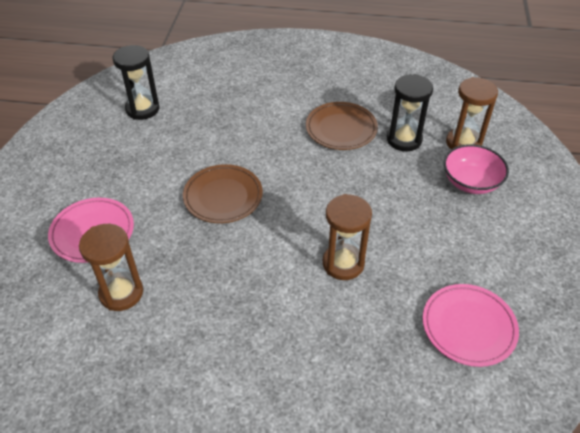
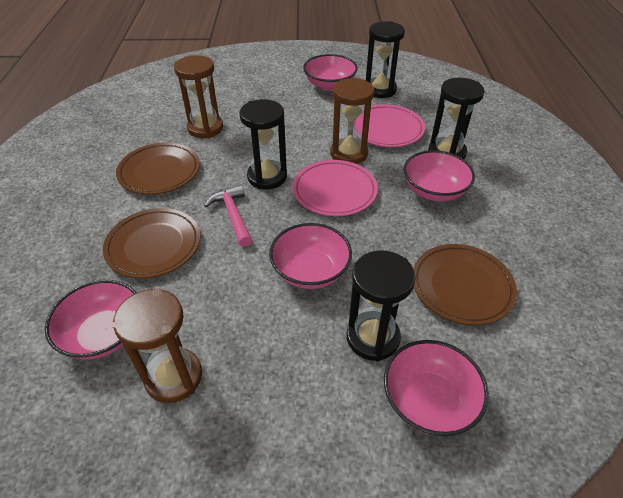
black hourglass: [112,45,159,120] [387,74,433,151] = 2 -> [239,99,287,189] [347,251,416,361] [366,21,405,98] [428,78,484,159] = 4
brown plate: [183,164,263,223] [306,102,378,150] = 2 -> [103,208,200,278] [116,142,200,195] [413,244,517,325] = 3
pink bowl: [444,144,509,194] = 1 -> [45,280,137,359] [269,223,352,289] [303,54,358,91] [384,340,489,436] [404,150,475,202] = 5
pink hammer: none = 0 -> [204,185,252,247] = 1

